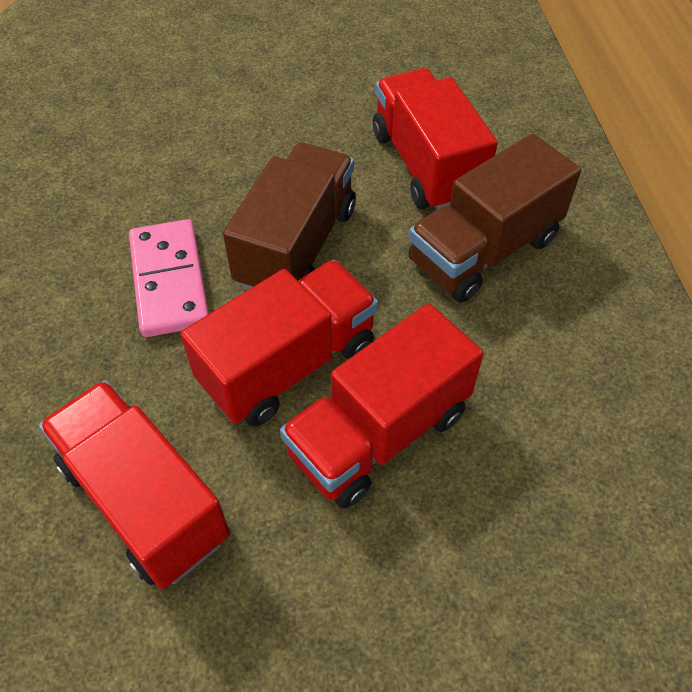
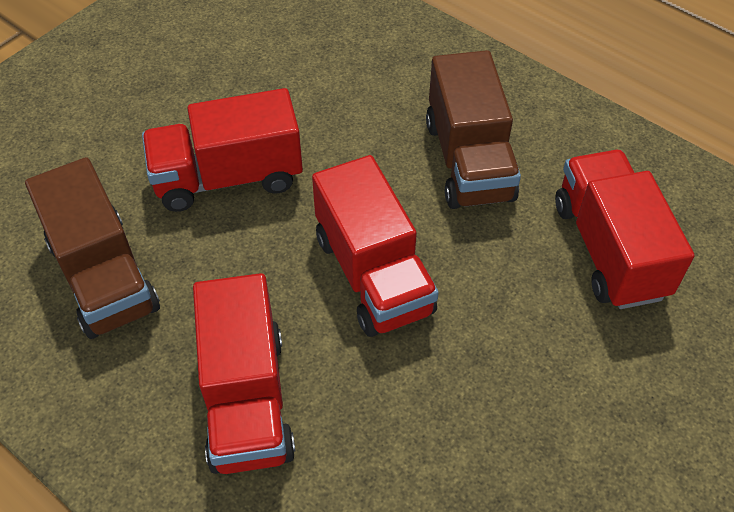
pink domino: [129,219,209,337] = 1 -> none = 0

